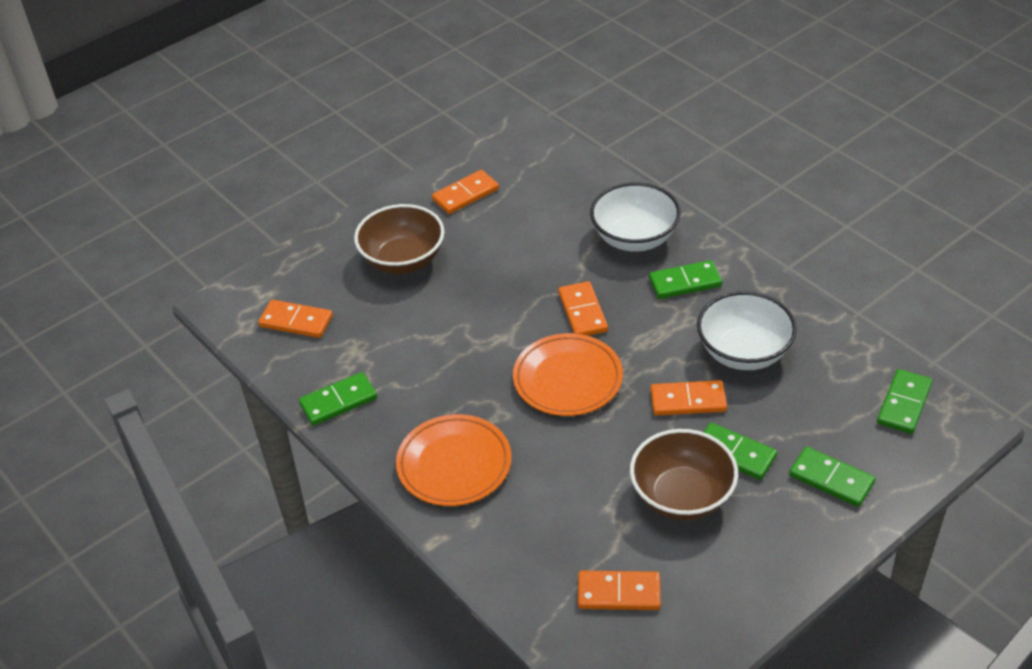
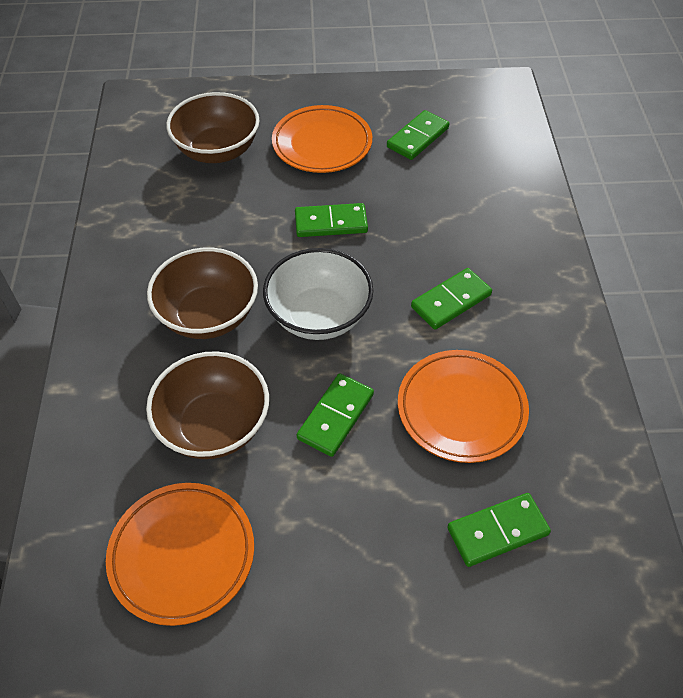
brown bowl: [354,204,444,274] [630,429,738,521] = 2 -> [146,351,269,459] [147,248,258,339] [166,92,260,163] = 3
orange domino: [258,300,333,338] [432,170,499,214] [558,281,608,336] [578,571,661,610] [651,380,727,416] = 5 -> none = 0
orange plate: [396,414,512,506] [513,333,623,416] = 2 -> [106,483,254,626] [272,105,372,173] [398,350,529,463] = 3
white bowl: [590,183,681,252] [697,291,797,370] = 2 -> [263,248,373,340] = 1

